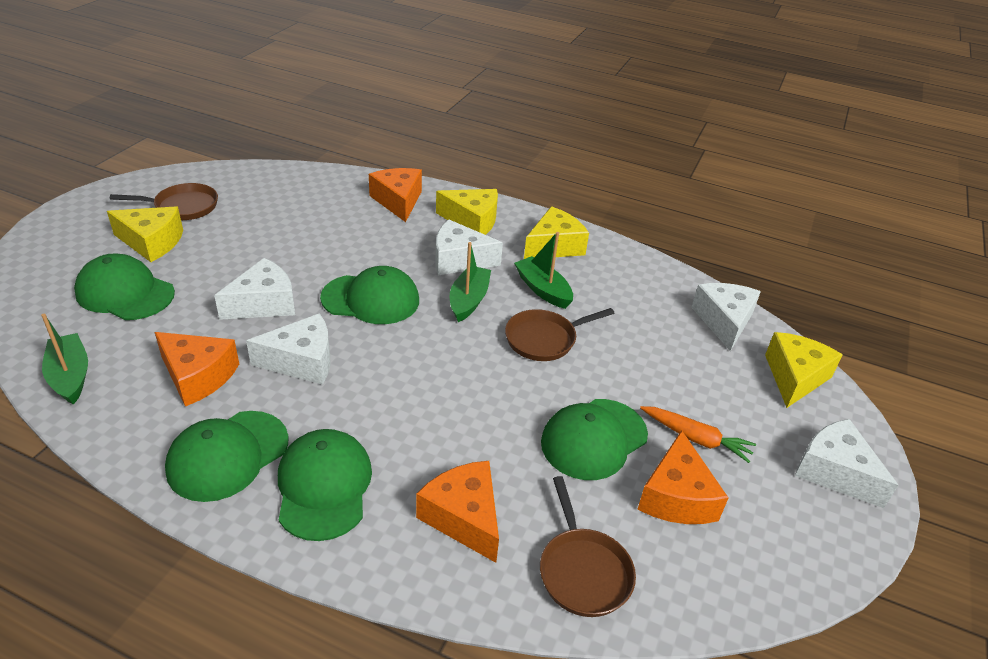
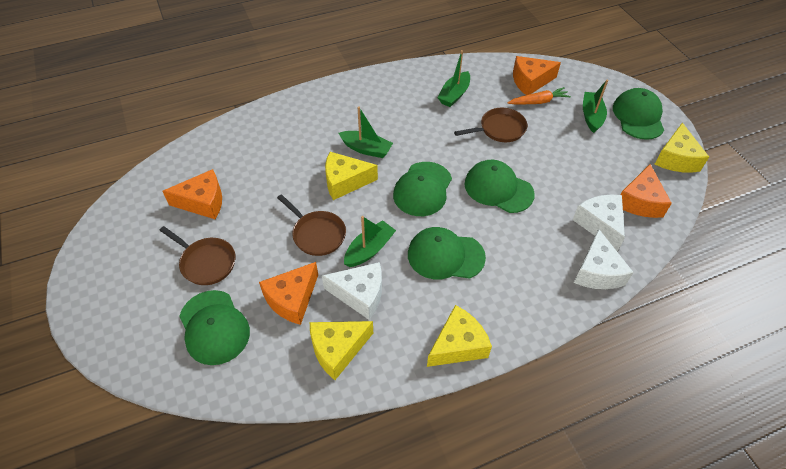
green boat: [41,314,88,405] [450,242,491,322] [514,232,573,309] = 3 -> [339,106,393,158] [344,216,396,267] [438,50,470,107] [583,80,608,133] = 4
white cheese: [214,258,295,320] [246,313,330,385] [435,219,503,275] [691,283,761,351] [795,419,899,508] = 5 -> [322,262,382,320] [572,195,625,252] [574,229,634,289] = 3

